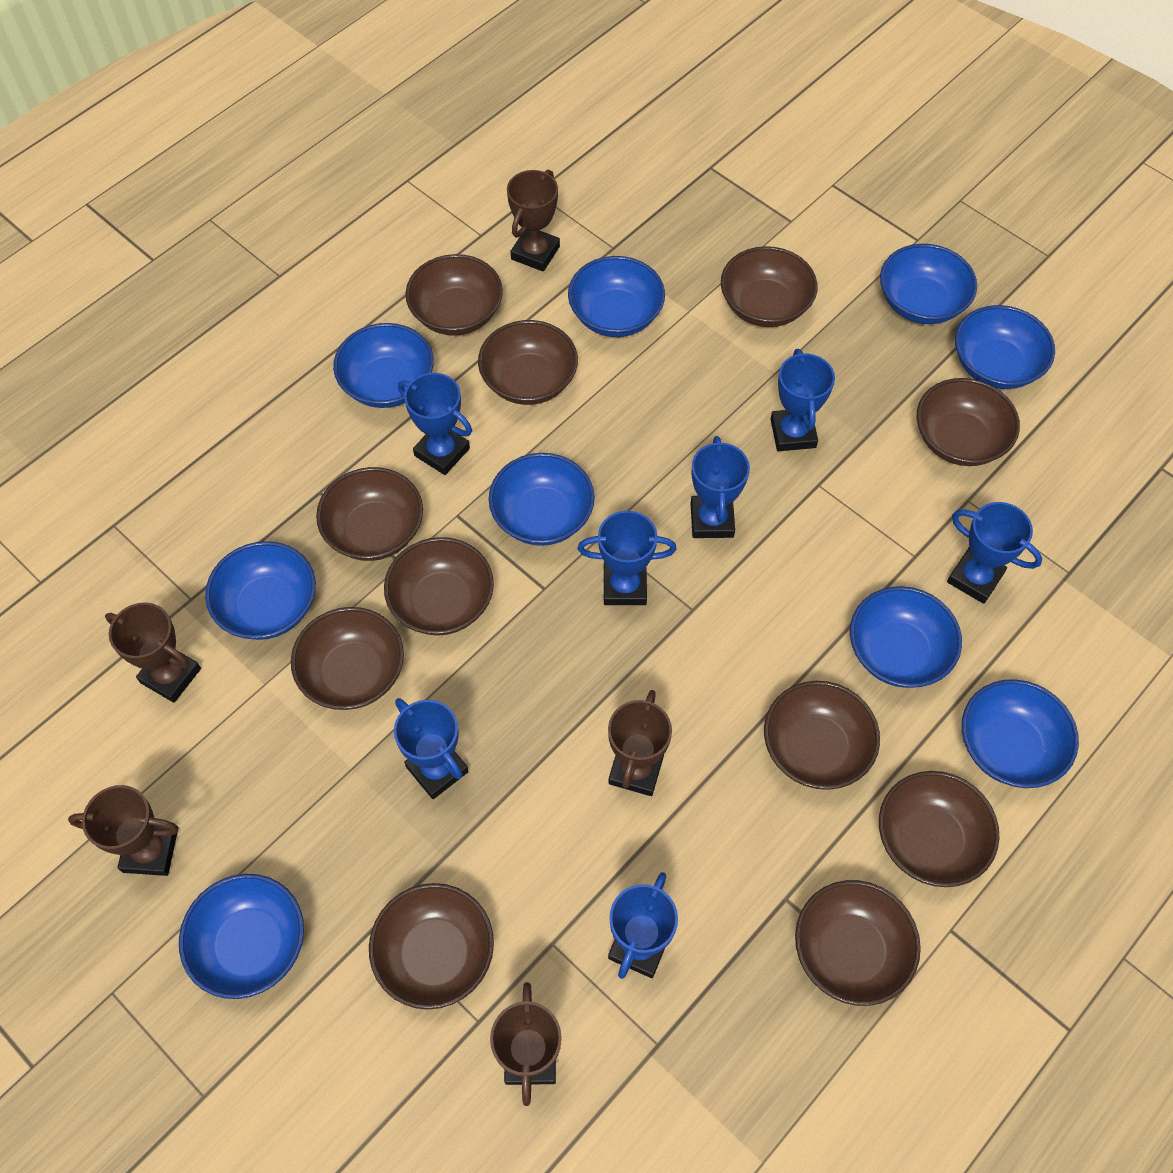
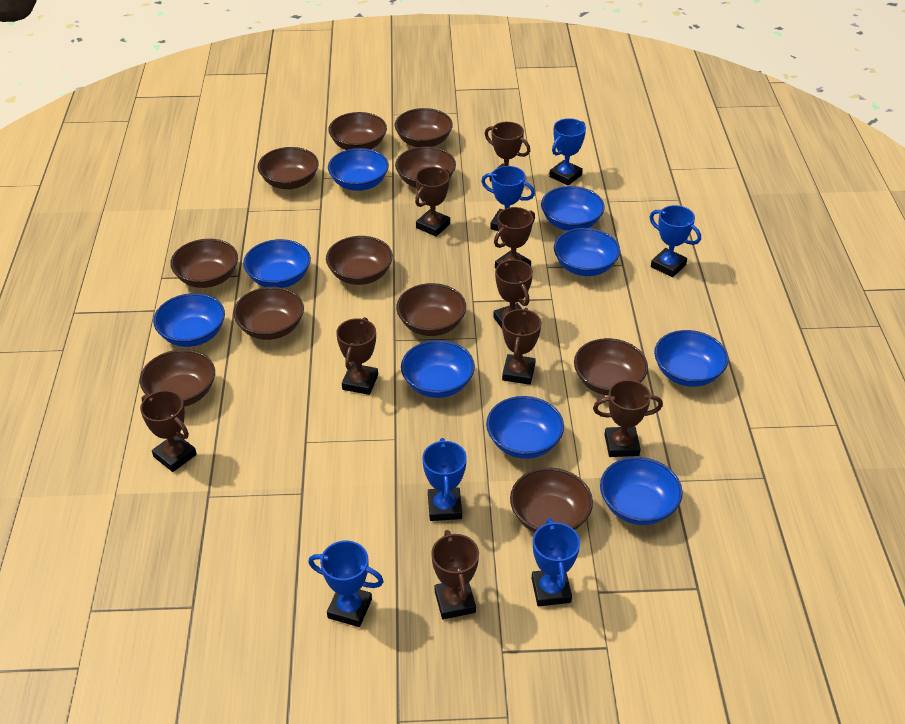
blue trophy: [394,698,469,799] [398,373,472,475] [578,511,677,605] [608,872,678,979] [690,436,750,538] [770,349,835,451] [947,502,1042,604] = 7 -> [308,541,384,627] [422,438,467,521] [481,166,535,231] [532,518,580,606] [549,118,586,186] [650,205,701,277] = 6
brown trophy: [68,785,179,876] [105,603,201,703] [490,982,562,1106] [507,170,560,272] [608,690,672,796] = 5 -> [140,390,197,472] [336,317,378,395] [415,167,450,237] [431,530,479,619] [485,122,530,182] [493,259,533,328] [494,207,535,268] [502,308,541,385] [593,380,663,457] = 9

